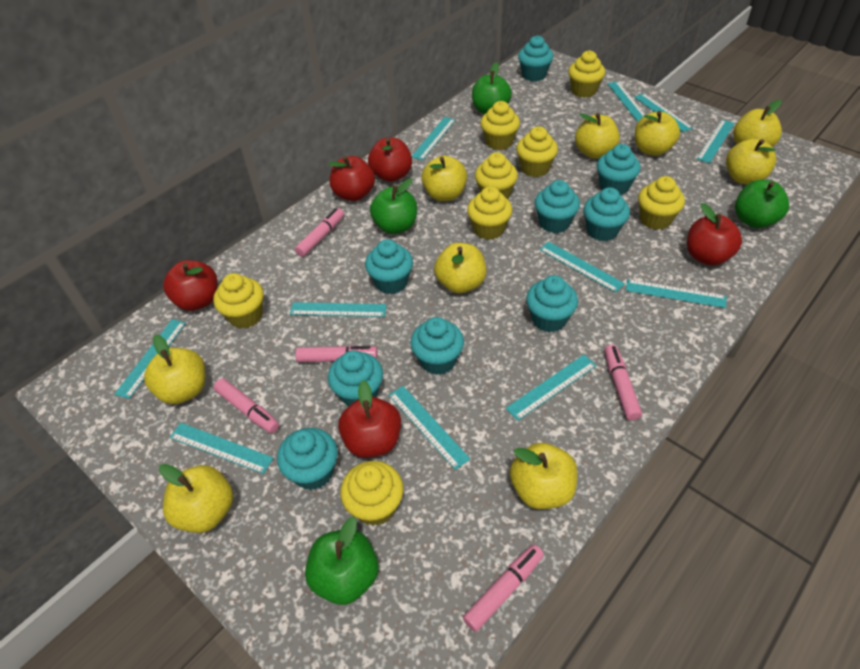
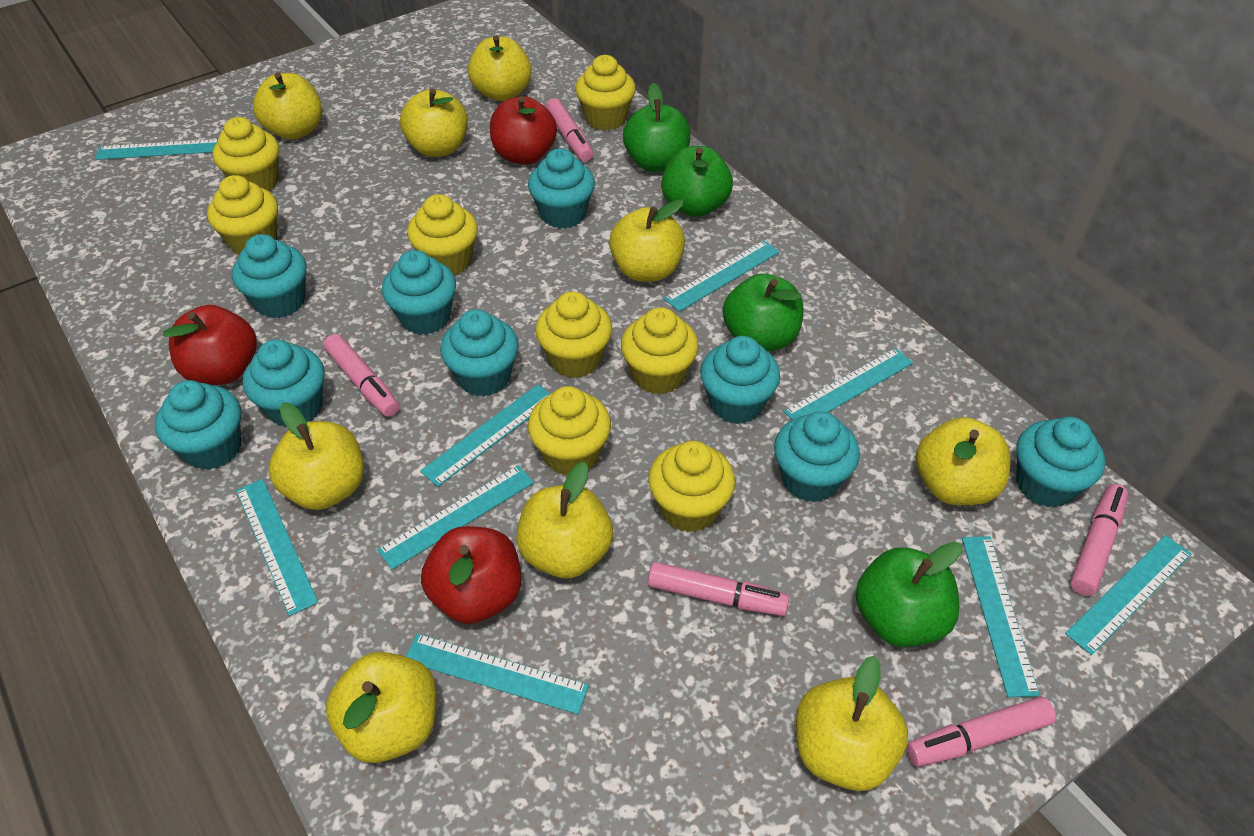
red apple: [163,260,218,311] [328,156,375,201] [338,380,401,458] [368,138,412,182] [687,203,742,265] = 5 -> [163,305,257,385] [421,526,521,624] [490,96,557,164] = 3
turquoise ruler: [115,319,186,399] [170,423,273,474] [290,302,387,317] [389,386,470,470] [412,117,455,160] [506,355,597,421] [539,241,625,293] [607,81,645,121] [626,279,726,308] [634,93,693,132] [697,120,735,163] = 11 -> [95,139,218,160] [236,479,318,616] [377,465,534,570] [406,634,589,714] [420,384,550,487] [664,240,780,312] [784,348,913,419] [962,536,1040,697] [1065,535,1191,655] = 9

